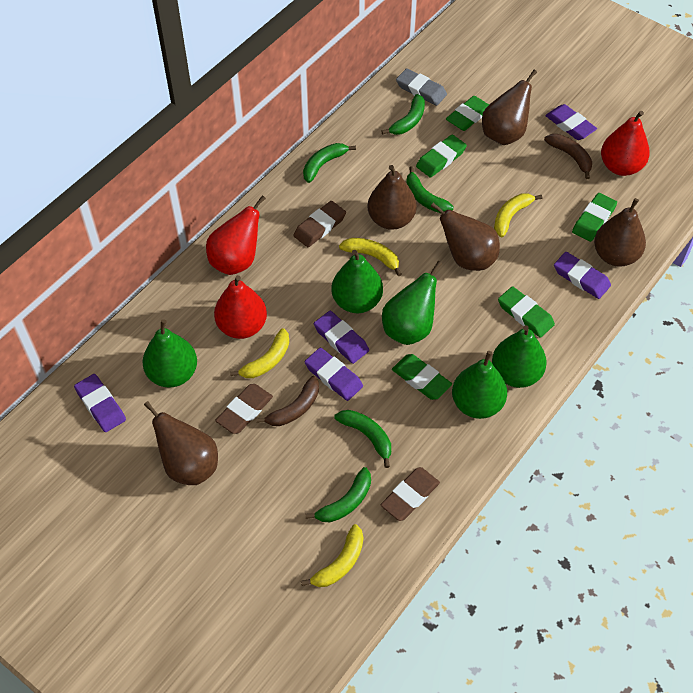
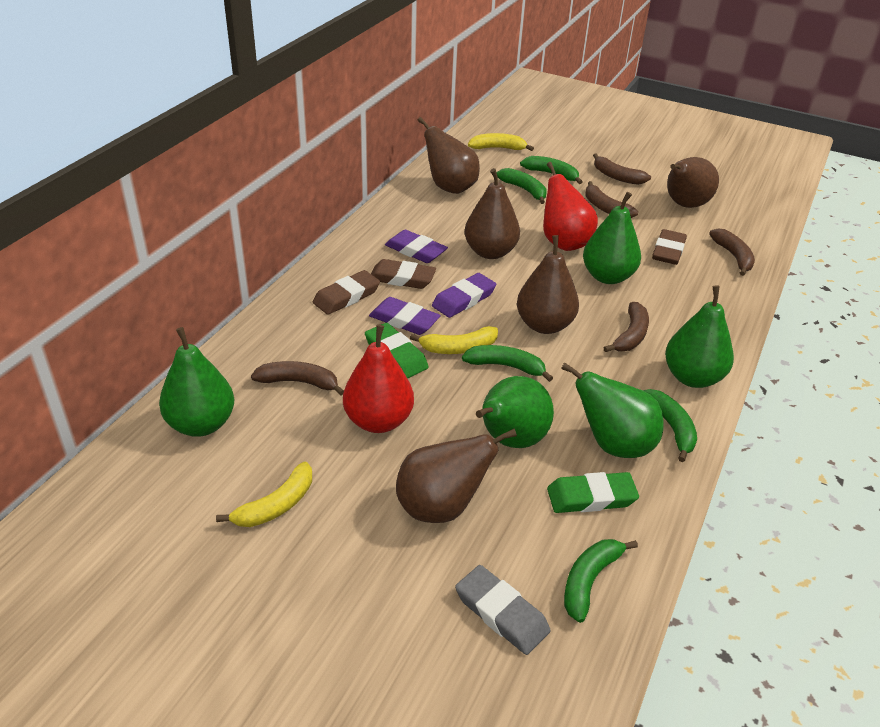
brown banana: [256,376,319,426] [544,134,592,179] = 2 -> [251,361,344,395] [585,181,638,218] [593,153,651,185] [603,302,649,352] [709,228,755,276] = 5
green eraser: [392,354,452,400] [416,135,467,178] [446,96,489,131] [498,286,555,338] [572,193,617,242] = 5 -> [365,323,429,379] [547,472,639,513] = 2
purple eraser: [74,374,126,432] [304,347,363,401] [314,311,369,364] [545,104,597,140] [554,252,611,299] = 5 -> [369,297,441,335] [385,230,448,263] [432,273,496,318] = 3
red pear: [206,195,266,275] [214,275,267,339] [601,111,650,176] = 3 -> [343,325,414,433] [543,162,598,251] = 2
yellow banana: [230,328,289,378] [301,524,363,587] [339,238,402,276] [494,193,542,237] = 4 -> [216,462,312,527] [410,326,498,354] [468,133,534,151] = 3

